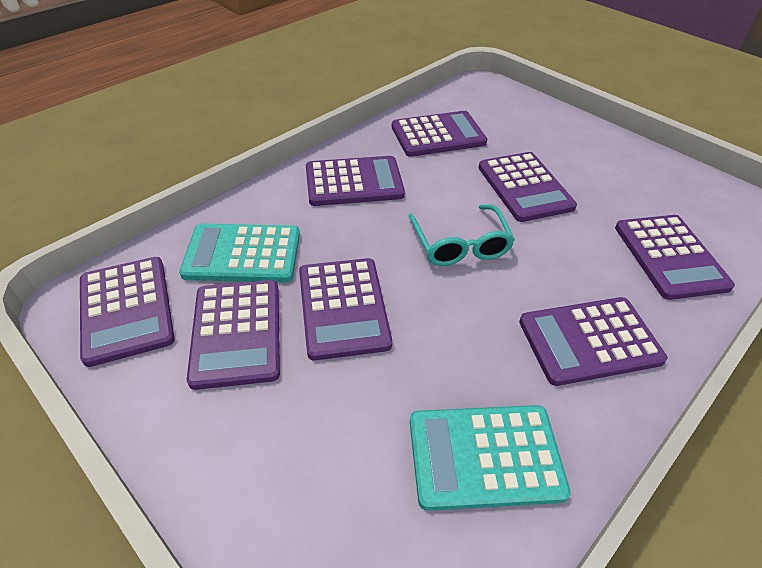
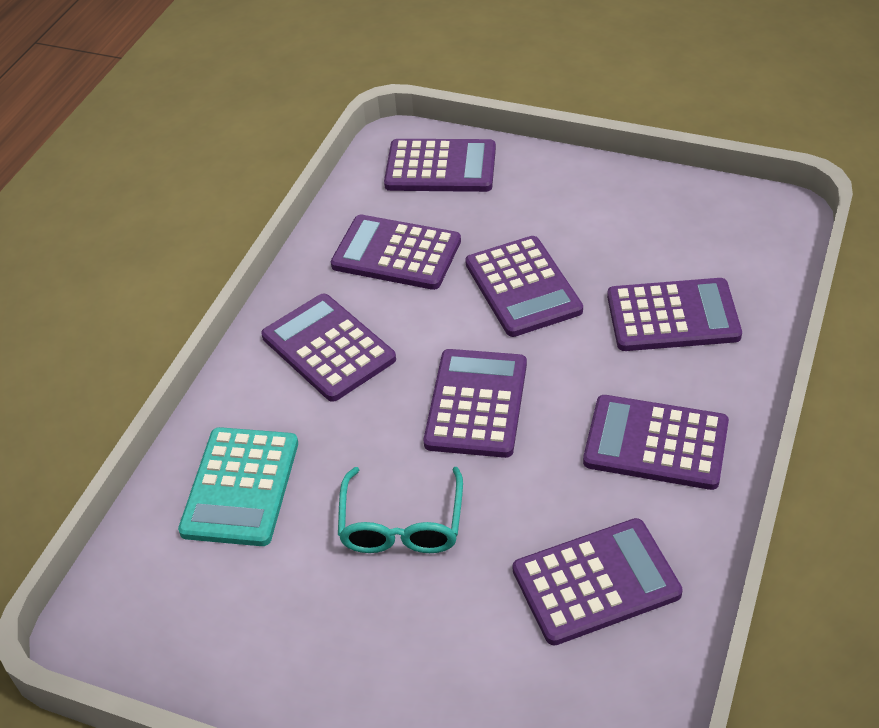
turquoise calculator: [179,223,300,283] [410,405,571,511] = 2 -> [178,427,298,546] = 1

